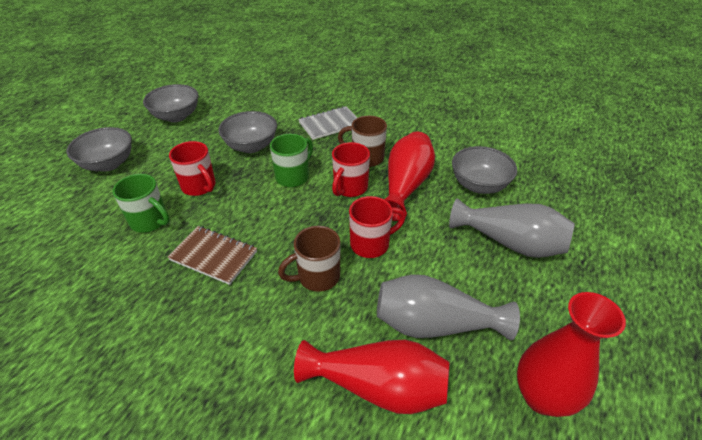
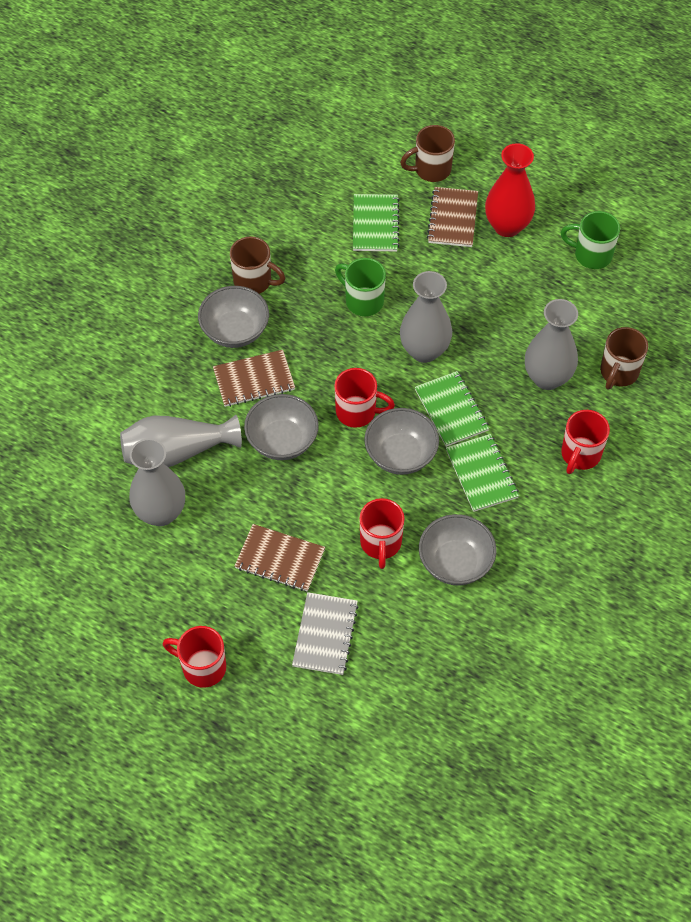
brown mug: [278,226,341,292] [338,116,387,167] = 2 -> [230,236,285,294] [400,125,455,182] [600,327,648,389] = 3
brown notebook: [168,226,257,285] = 1 -> [213,350,295,407] [235,524,325,592] [427,187,478,247] = 3
green notebook: none = 0 -> [353,194,400,251] [415,371,489,447] [446,434,519,512] = 3
grey vase: [377,274,520,341] [449,198,575,258] = 2 -> [120,415,242,467] [129,438,185,526] [400,271,452,363] [525,299,578,390] = 4
red mug: [169,141,216,196] [332,142,370,197] [349,196,406,258] = 3 -> [163,626,226,688] [334,368,395,428] [360,498,405,569] [561,410,610,474] = 4
red vase: [294,340,450,414] [384,132,435,221] [517,292,626,417] = 3 -> [485,143,535,237] = 1

